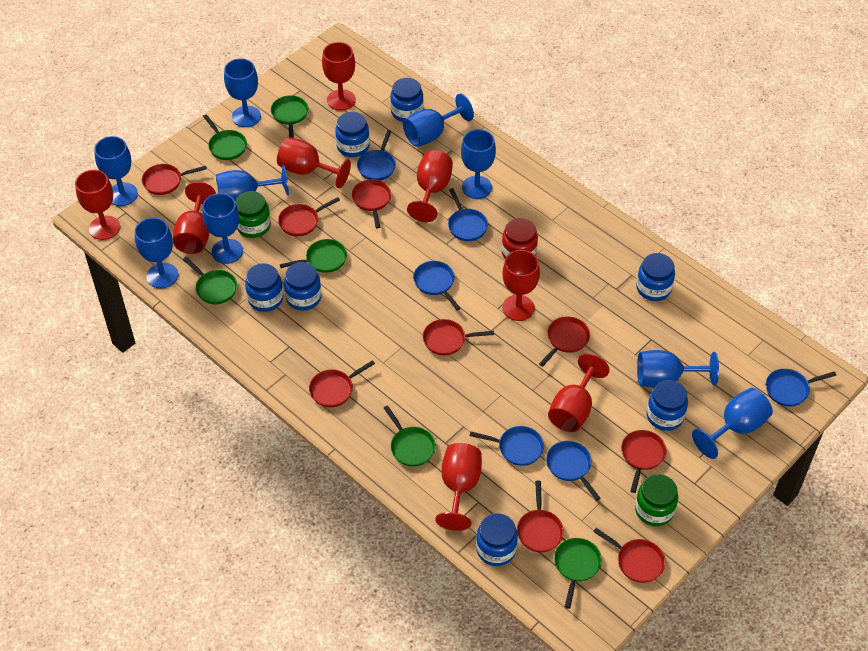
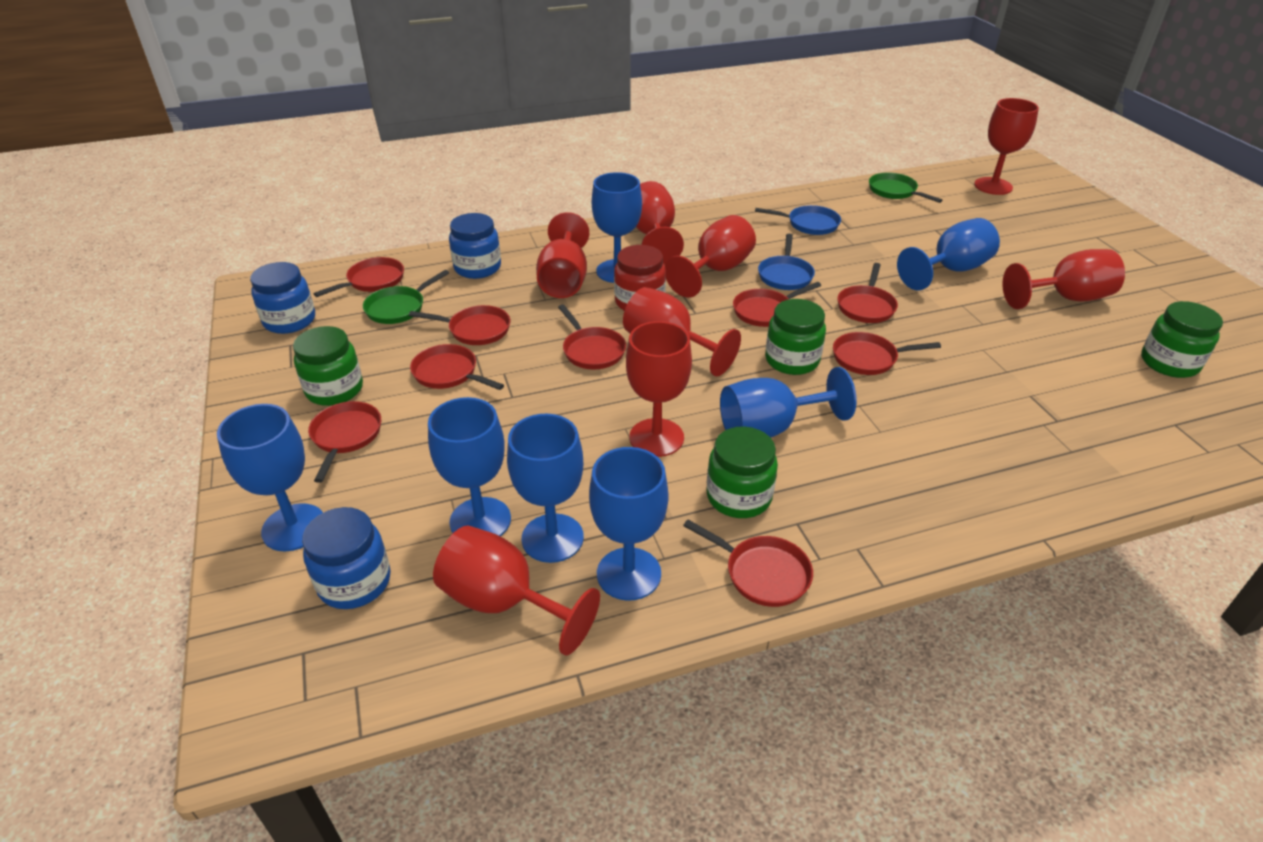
blue goblet: [94,136,138,206] [135,218,179,288] [202,193,243,264] [216,165,289,201] [224,59,261,127] [403,94,474,147] [461,129,496,199] [637,350,719,388] [692,388,773,459] = 9 -> [217,404,323,552] [428,397,511,536] [507,414,584,563] [589,447,668,601] [592,172,642,283] [720,367,857,438] [897,218,1000,291] = 7
blue jar: [245,263,283,312] [284,262,322,311] [335,112,370,157] [390,78,424,122] [476,513,518,566] [636,253,675,301] [647,380,688,431] = 7 -> [250,262,315,334] [302,507,391,609] [449,213,501,279] = 3
blue pan: [357,130,396,181] [413,261,460,310] [448,188,488,241] [470,426,544,466] [546,441,601,501] [766,369,837,406] = 6 -> [755,205,841,235] [758,234,815,290] = 2
green jar: [235,191,271,238] [635,474,678,526] = 2 -> [293,326,363,406] [706,427,778,518] [765,299,826,375] [1141,301,1223,378] = 4
green pan: [183,257,237,304] [203,114,247,160] [271,95,308,138] [280,239,347,273] [384,406,436,467] [554,538,602,609] = 6 -> [363,270,449,324] [869,172,942,203] = 2

